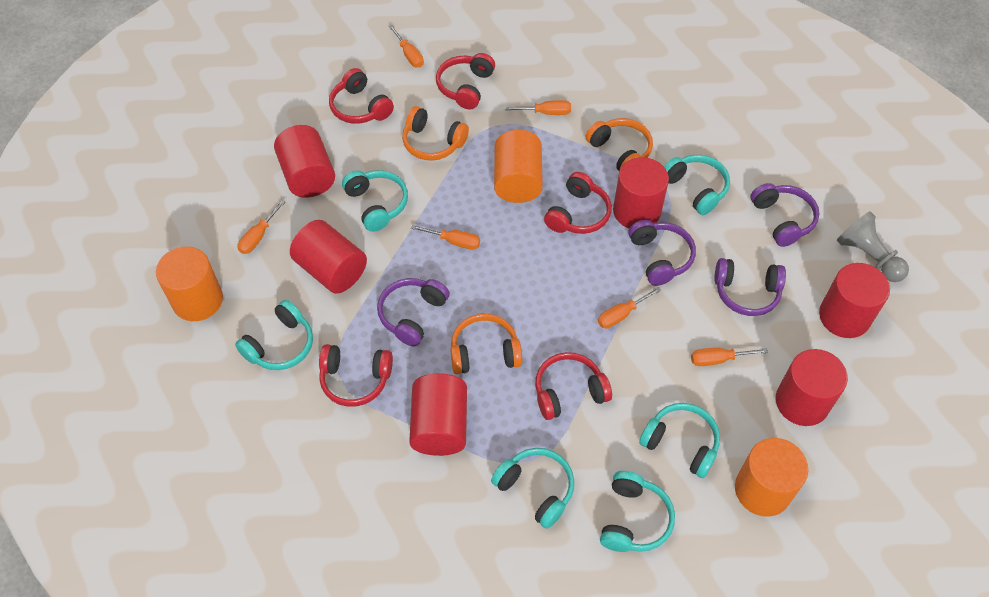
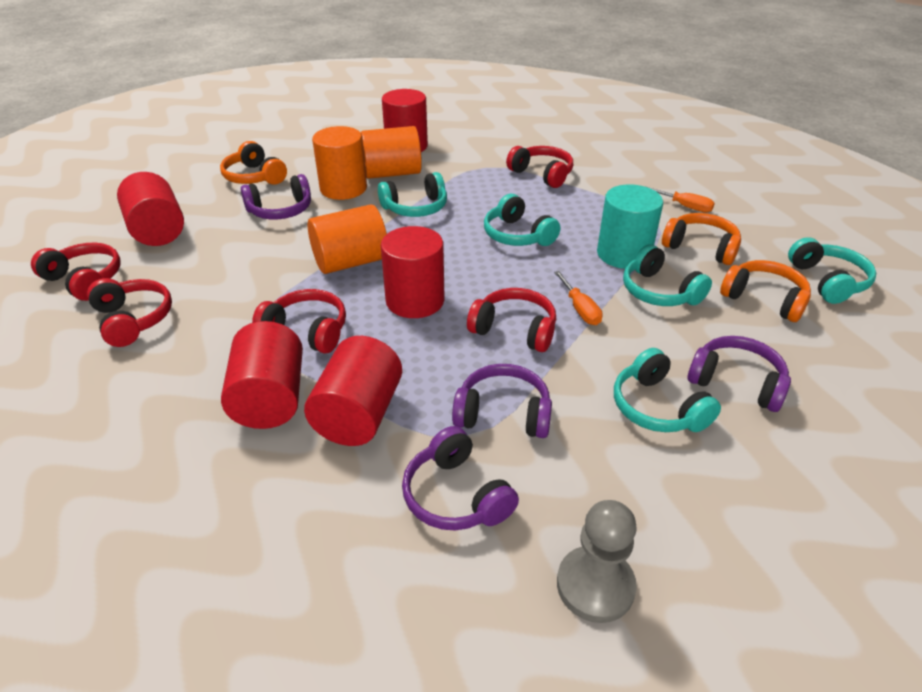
orange screwdriver: [237,200,285,254] [389,25,424,68] [411,225,480,250] [505,100,571,115] [598,287,661,328] [691,348,768,366] = 6 -> [554,271,603,325] [645,186,715,213] = 2
red cylinder: [274,125,335,198] [290,220,367,294] [409,373,467,456] [613,157,669,228] [776,349,848,426] [819,263,890,338] = 6 -> [117,172,184,246] [221,321,303,429] [304,336,402,446] [381,226,444,318] [382,89,428,152] = 5
turquoise cylinder: none = 0 -> [597,184,663,269] = 1
turquoise headphones: [235,300,313,370] [342,170,408,232] [491,448,574,529] [600,471,675,552] [639,403,720,478] [664,155,730,215] = 6 -> [378,172,447,217] [484,194,560,246] [614,348,721,432] [623,244,712,306] [788,237,876,304] = 5

